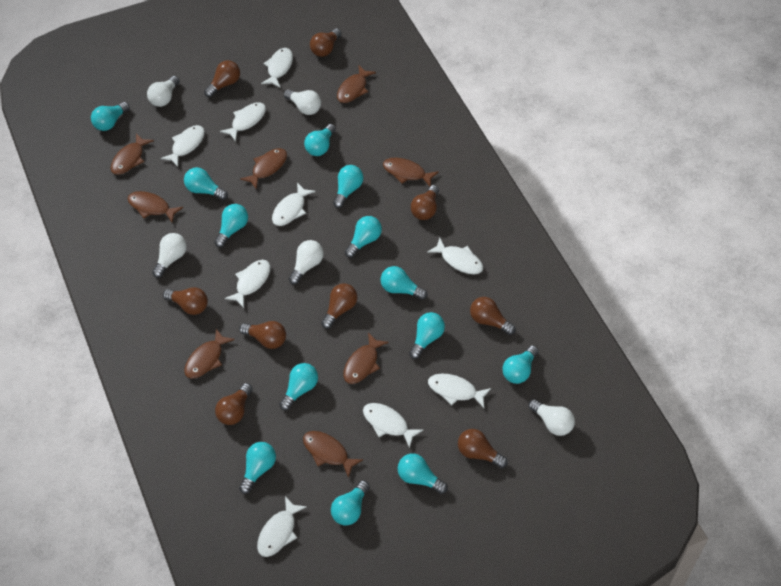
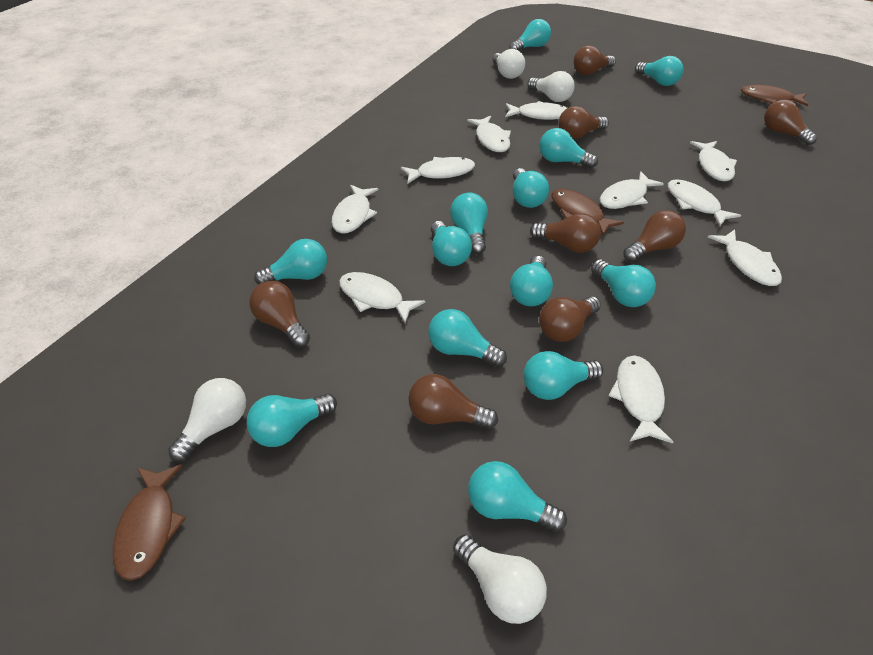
brown fish: [111,133,154,175] [127,191,183,222] [184,329,235,379] [240,148,287,189] [303,431,363,478] [337,66,376,103] [343,333,389,384] [383,158,439,186] = 8 -> [113,464,186,581] [552,189,624,236] [741,85,808,106] = 3
brown light bulb: [163,287,208,315] [204,60,240,97] [215,383,252,425] [239,321,286,349] [310,28,342,57] [321,283,357,329] [411,185,439,220] [458,429,508,468] [470,297,515,335] = 9 -> [249,281,310,347] [408,374,498,429] [530,213,601,253] [539,296,601,342] [559,106,609,139] [574,46,616,75] [623,210,686,262] [764,100,817,145] = 8
white fish: [161,125,205,167] [220,102,266,142] [225,260,271,308] [257,496,307,557] [261,48,293,88] [272,183,316,226] [363,403,423,448] [427,238,483,274] [428,374,491,408] = 9 -> [332,185,378,234] [339,272,425,323] [401,157,475,184] [467,116,511,152] [505,101,567,120] [600,171,664,209] [609,355,673,444] [668,179,741,226] [690,141,737,181] [708,229,782,286] = 10
white light bulb: [147,76,179,107] [152,233,187,278] [284,89,321,115] [289,240,324,284] [528,399,575,436] = 5 -> [168,378,246,462] [453,534,547,624] [492,49,525,79] [528,71,575,102] = 4

